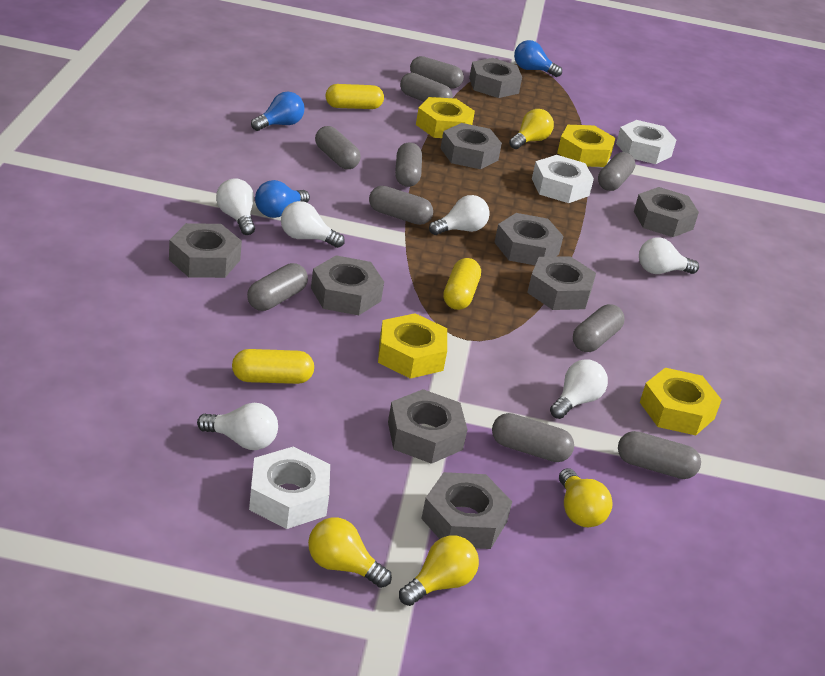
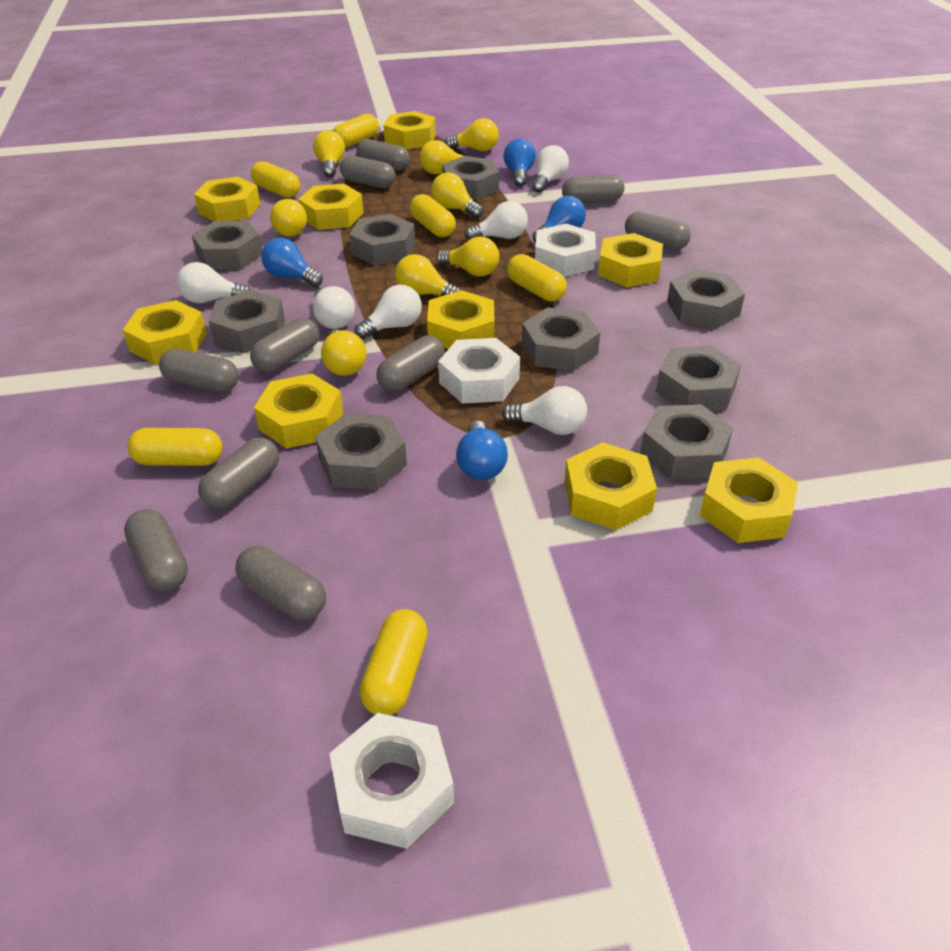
blue light bulb: [251,92,304,131] [255,180,310,218] [514,40,562,77] = 3 -> [261,238,323,287] [456,420,508,480] [504,139,536,187] [532,196,586,243] = 4
yellow capsule: [232,349,314,384] [326,84,384,109] [443,258,481,310] = 3 -> [127,428,223,466] [251,161,300,198] [333,114,379,148] [360,609,428,715] [410,194,456,237] [507,254,567,301] = 6
yellow light bulb: [308,518,392,588] [399,536,479,606] [509,109,554,149] [559,468,612,527] = 4 -> [270,199,307,237] [313,130,345,177] [321,329,367,376] [395,254,461,296] [419,140,472,175] [431,172,483,218] [436,237,500,276] [445,118,499,151] = 8
yellow nut: [378,313,447,379] [416,97,475,138] [557,125,616,167] [640,368,722,435] = 4 -> [123,300,207,364] [194,177,261,221] [254,374,343,448] [298,184,364,230] [383,111,436,150] [427,290,495,349] [564,443,657,530] [598,233,663,287] [700,457,798,543] = 9

